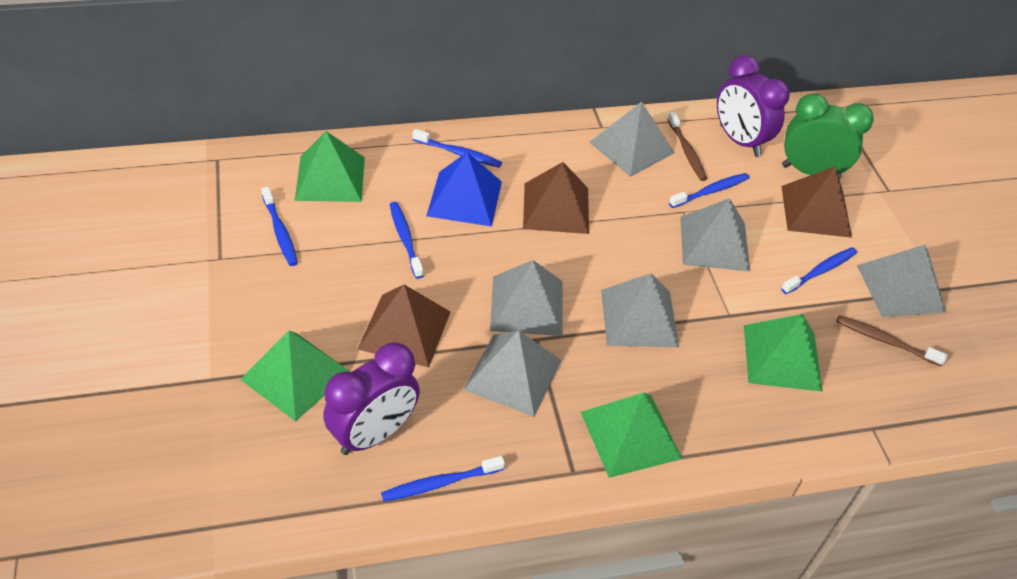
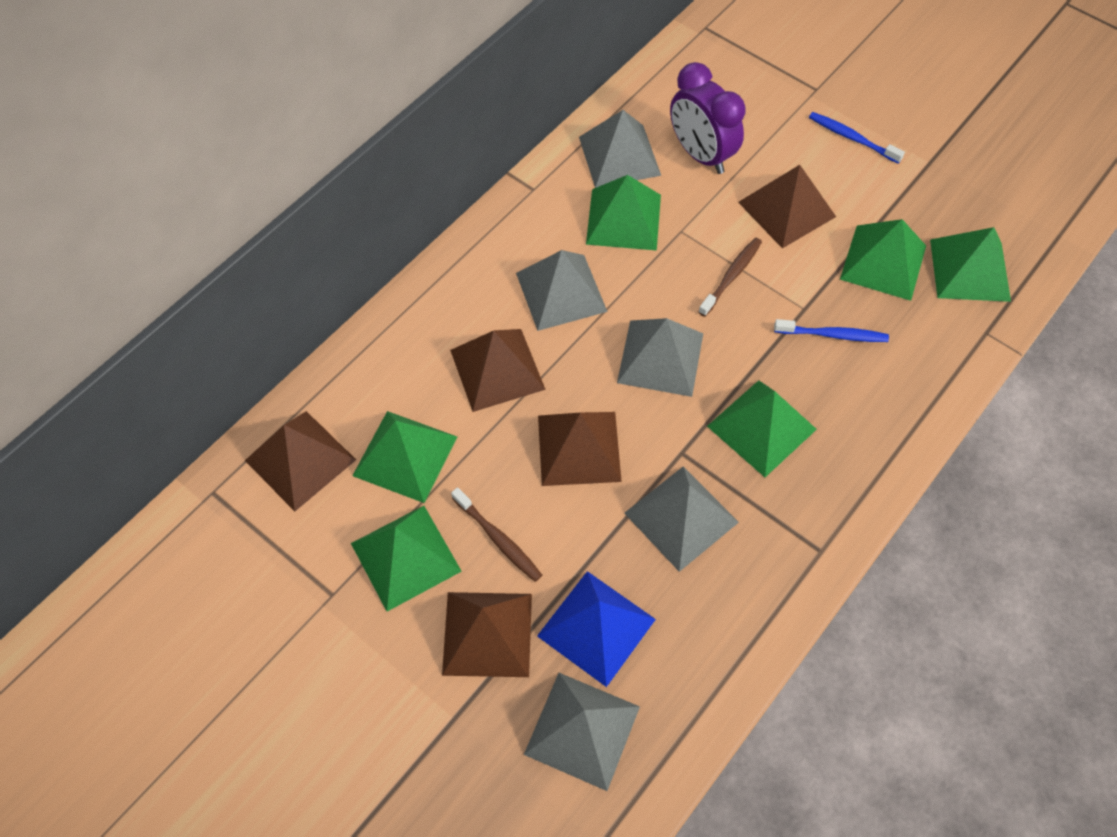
blue toothbrush: [261,187,298,266] [381,456,505,502] [390,202,424,278] [412,129,502,168] [669,173,749,208] [781,247,857,294] = 6 -> [774,319,889,342] [809,112,905,164] = 2
brown pyramid: [358,285,450,367] [523,162,589,234] [781,166,852,238] = 3 -> [245,411,356,511] [442,592,532,677] [450,329,546,412] [538,412,622,486] [738,165,836,248] = 5
green clock: [782,93,874,179] = 1 -> none = 0
green pyramid: [240,330,350,422] [295,131,365,202] [581,392,682,478] [744,314,823,392] = 4 -> [351,506,462,612] [352,411,457,503] [586,175,661,251] [707,380,817,477] [840,219,926,301] [930,227,1011,302] = 6
grey pyramid: [463,330,562,417] [490,260,563,336] [589,102,674,177] [601,273,679,347] [680,198,750,272] [857,244,946,317] = 6 -> [516,250,608,331] [524,673,640,791] [579,110,661,188] [617,318,703,397] [624,466,739,572] = 5
purple clock: [323,342,420,455] [717,55,790,157] = 2 -> [670,62,745,174] = 1

